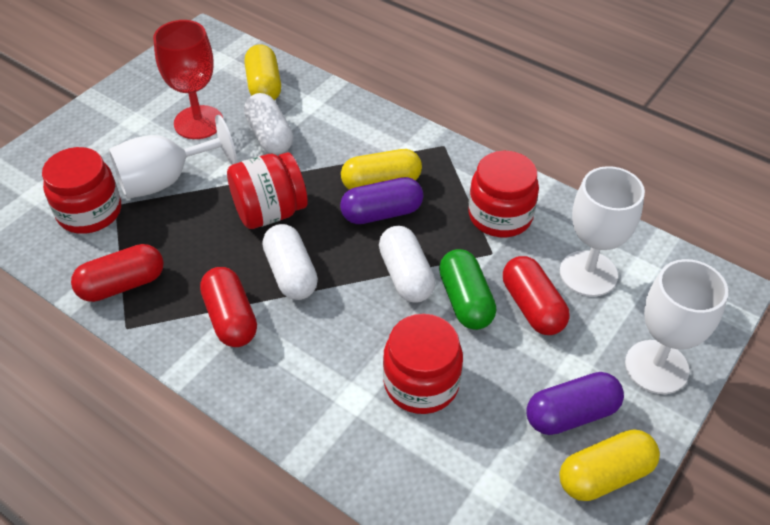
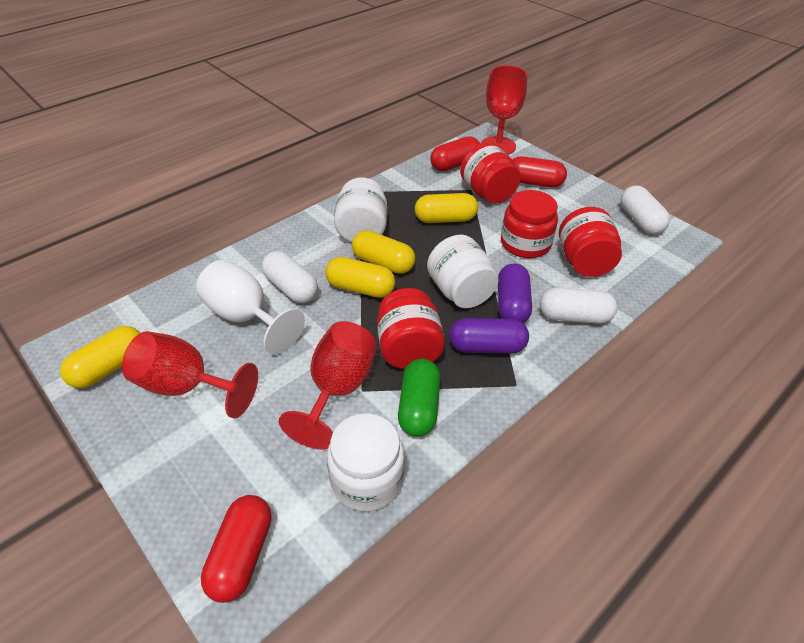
red goblet: [153,20,223,139] = 1 -> [122,331,258,418] [279,321,377,449] [481,65,527,155] = 3
white goblet: [109,115,237,199] [560,166,645,297] [625,259,728,394] = 3 -> [196,260,305,355] = 1
white jar: none = 0 -> [327,413,405,512] [334,178,387,242] [427,235,499,308] = 3
yellow capsule: [244,44,281,100] [341,149,422,190] [559,429,660,501] = 3 -> [60,326,140,388] [325,257,395,298] [352,230,415,274] [415,193,478,223] = 4

